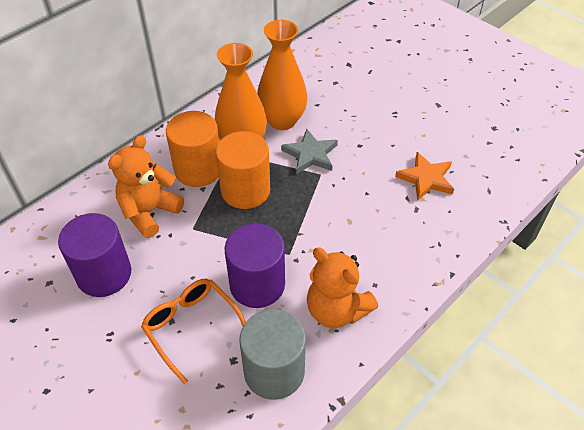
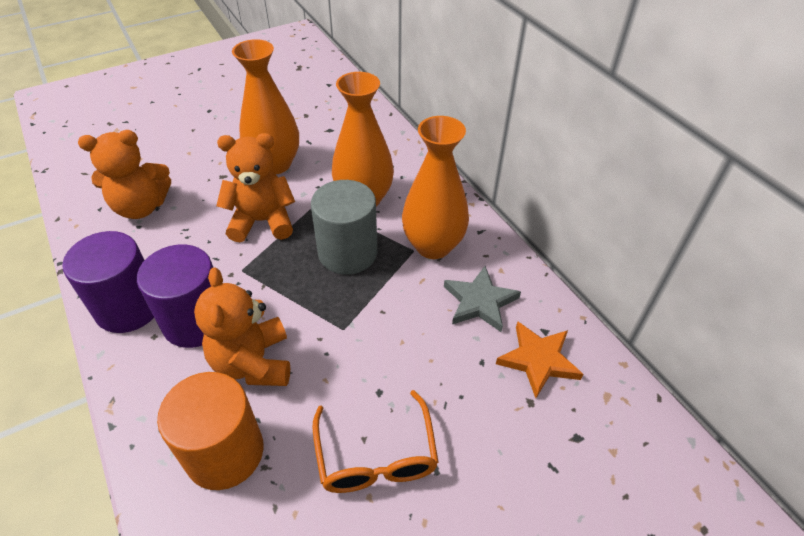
orange cylinder: [166,111,219,187] [216,131,270,209] = 2 -> [157,372,264,490] = 1
orange teddy bear: [108,135,184,238] [307,248,378,328] = 2 -> [78,130,171,219] [194,268,290,386] [216,133,295,242] = 3
orange vase: [215,43,267,140] [257,20,308,130] = 2 -> [232,39,299,174] [332,72,394,207] [402,116,469,259] = 3

